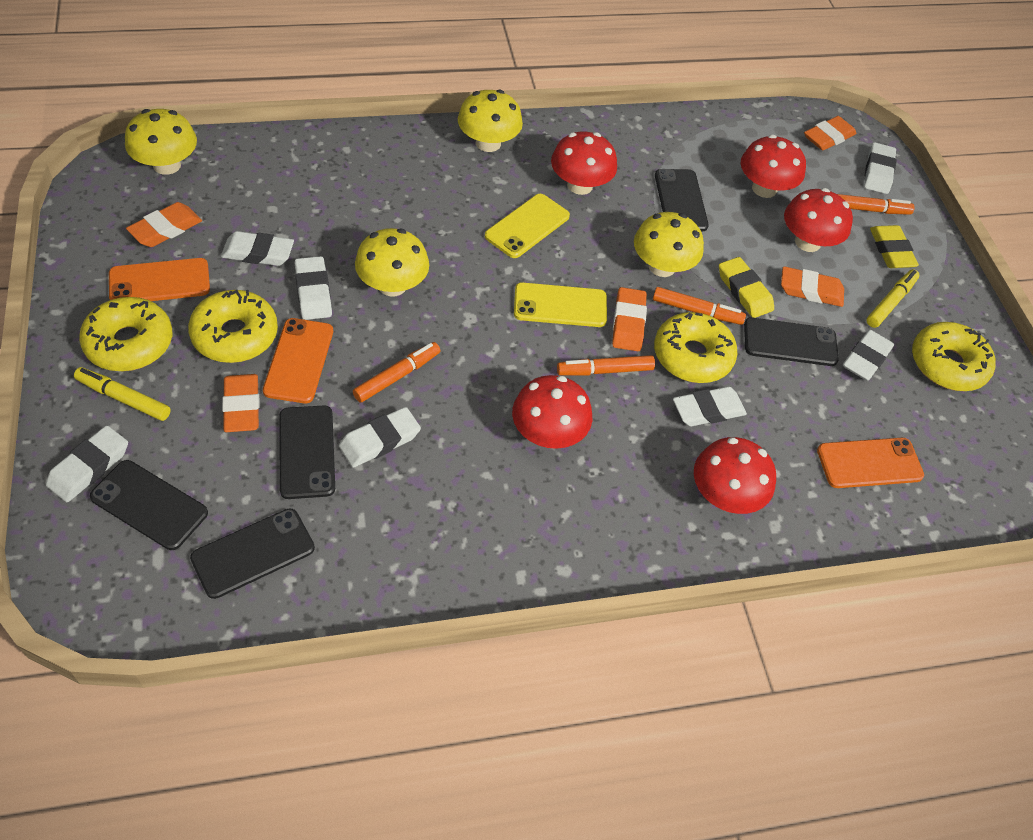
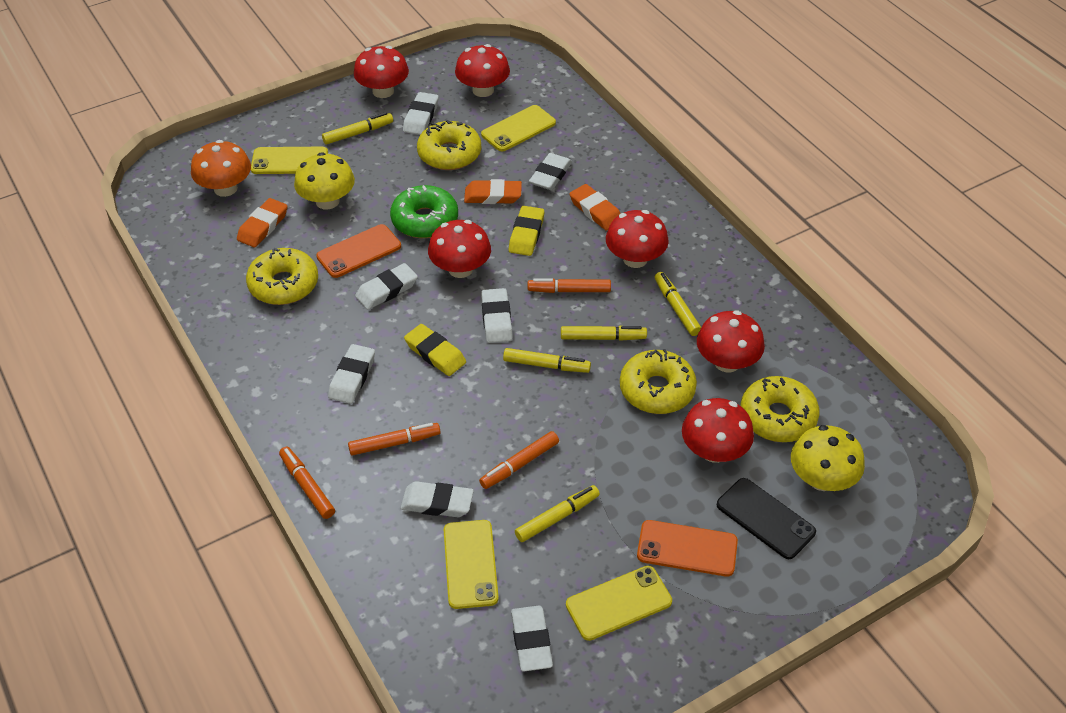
black phone: [90,460,208,550] [190,509,315,599] [279,405,335,499] [655,169,709,231] [744,317,839,366] = 5 -> [717,478,816,559] = 1
green donut: none = 0 -> [390,185,458,238] = 1
orange eraser: [126,202,202,247] [222,374,260,432] [612,287,647,351] [781,266,844,307] [804,116,856,151] = 5 -> [237,198,288,247] [464,179,522,204] [569,184,621,231] = 3
orange mushroom: none = 0 -> [191,140,251,197] = 1
orange phone: [109,258,210,301] [263,318,333,403] [817,438,924,488] = 3 -> [316,224,401,278] [637,520,738,577] = 2
red mushroom: [512,375,592,449] [551,132,617,195] [694,437,776,514] [741,135,806,198] [784,188,853,252] = 5 -> [354,46,409,98] [428,220,491,278] [455,44,510,97] [606,210,668,268] [682,398,754,463] [697,311,765,372] = 6
yellow marker: [74,367,171,421] [866,269,919,328] = 2 -> [322,112,393,144] [503,348,591,373] [515,485,600,542] [561,326,647,341] [655,272,701,336] = 5
yellow mushroom: [125,109,197,175] [355,228,429,296] [458,89,523,152] [634,212,704,277] = 4 -> [294,152,355,210] [791,425,865,491] = 2
yellow phone: [485,194,570,258] [514,282,607,327] = 2 -> [251,147,328,174] [444,520,499,609] [481,105,556,151] [566,566,672,641] = 4

